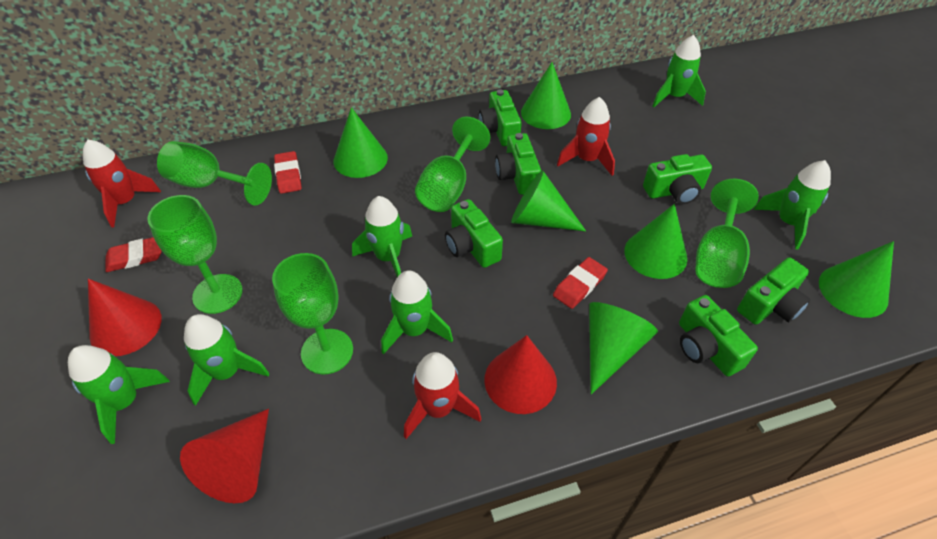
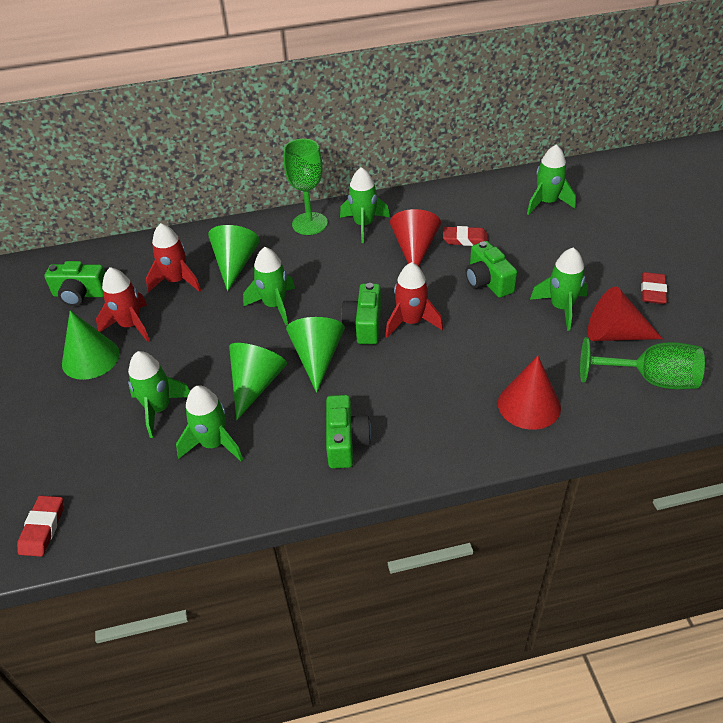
green camera: [445,199,503,268] [479,89,522,146] [495,133,541,195] [643,154,712,204] [679,295,758,377] [737,257,810,325] = 6 -> [44,261,105,306] [326,395,371,468] [341,283,381,344] [466,241,517,298] = 4
green cone: [333,107,388,178] [511,170,586,231] [521,62,571,129] [589,302,658,394] [624,204,687,279] [819,241,894,318] = 6 -> [62,310,120,380] [208,225,260,292] [229,343,287,420] [286,317,345,393] = 4
green goblet: [147,195,243,314] [157,141,272,206] [272,253,353,374] [415,117,490,212] [695,179,759,288] = 5 -> [283,139,328,235] [580,337,705,389] = 2

